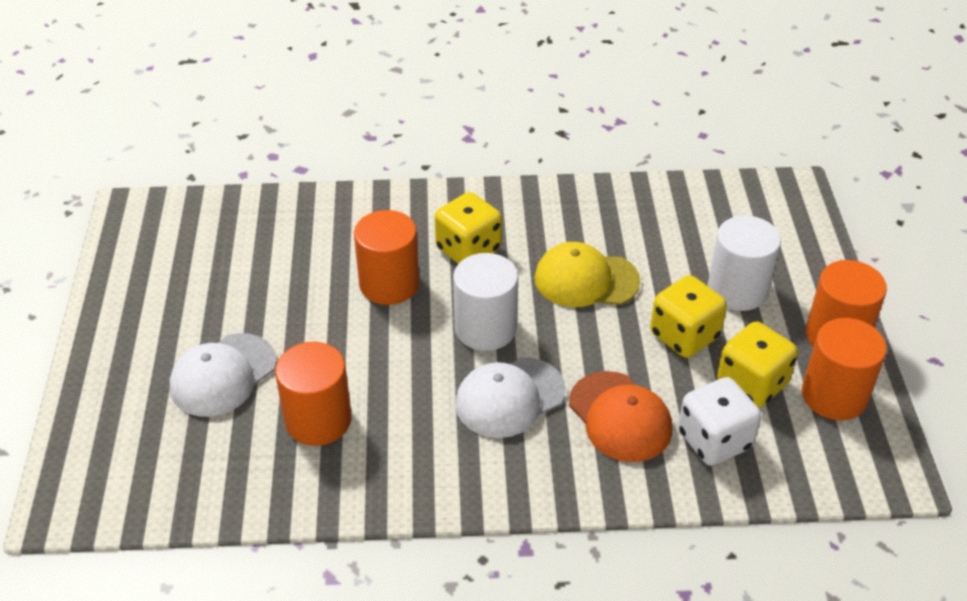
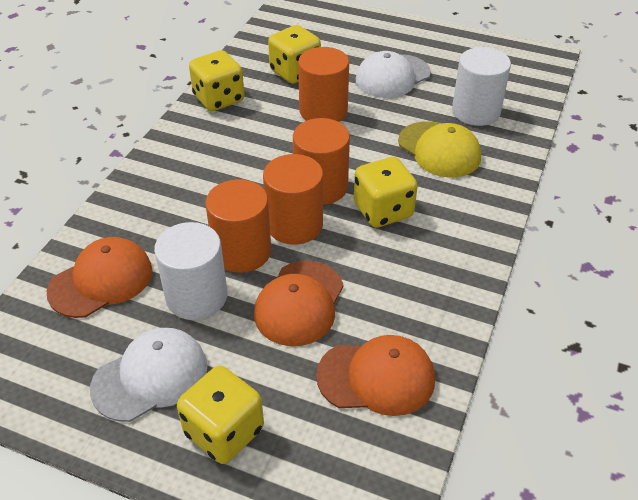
orange cap: [569,371,672,462] = 1 -> [47,237,152,318] [254,261,344,346] [316,335,435,416] = 3
white dice: [678,377,761,466] = 1 -> none = 0
yellow dice: [435,192,502,264] [650,275,727,358] [717,321,798,408] = 3 -> [177,366,264,464] [189,50,244,111] [268,25,321,84] [354,157,418,228] = 4

